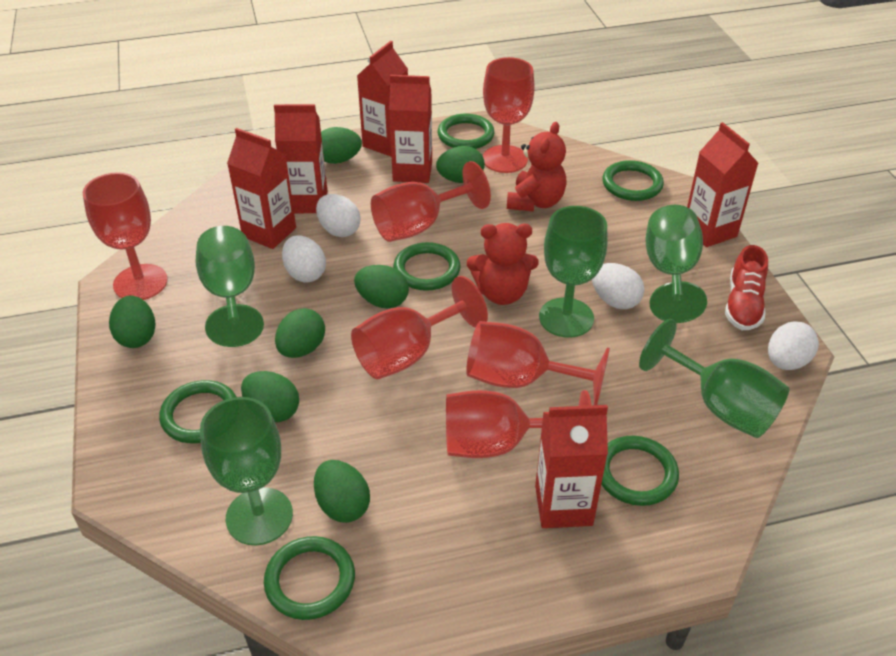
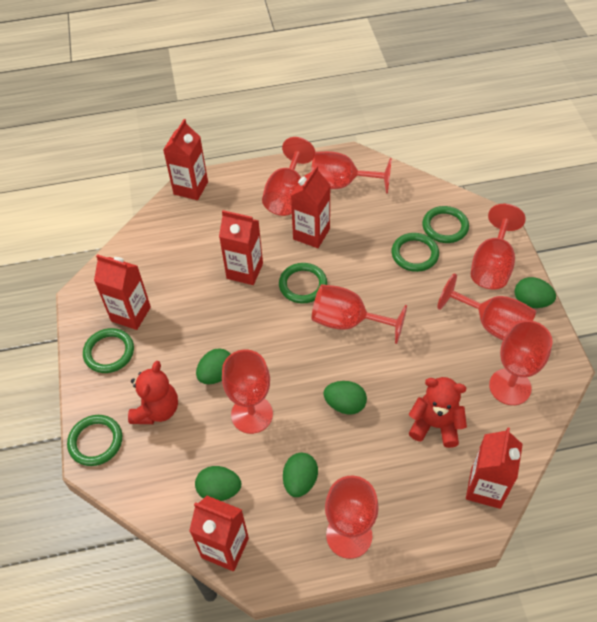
green egg: [109,295,156,348] [241,371,299,422] [275,308,325,358] [314,460,370,523] [321,127,362,164] [354,265,409,309] [436,146,485,183] = 7 -> [195,466,241,501] [196,348,230,384] [283,453,318,497] [324,381,367,414] [514,277,556,308] = 5
green goblet: [196,226,264,347] [200,397,293,545] [539,206,608,338] [639,319,789,438] [646,205,707,323] = 5 -> none = 0
green ring: [159,380,237,443] [264,536,355,620] [393,242,461,291] [438,114,495,149] [601,436,679,506] [603,160,664,201] = 6 -> [67,415,122,466] [83,328,134,373] [279,263,327,304] [392,233,439,272] [422,206,469,243] = 5
red goblet: [83,172,168,300] [351,276,488,379] [371,161,491,242] [446,390,592,458] [466,321,610,405] [483,57,535,173] = 6 -> [222,350,273,434] [262,137,315,216] [311,151,392,194] [312,284,407,344] [325,476,379,559] [437,273,537,340] [471,204,526,289] [489,320,553,405] = 8
red shoe: [725,245,768,330] = 1 -> none = 0
white egg: [282,235,326,283] [316,194,361,237] [592,263,645,309] [768,321,819,370] = 4 -> none = 0

